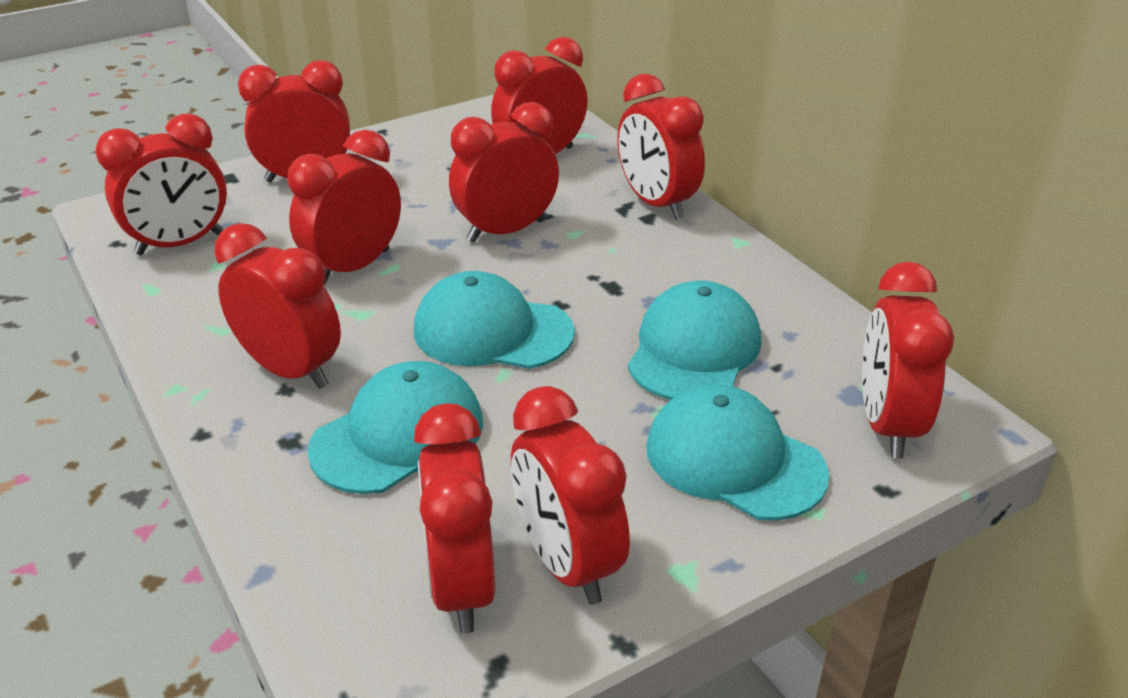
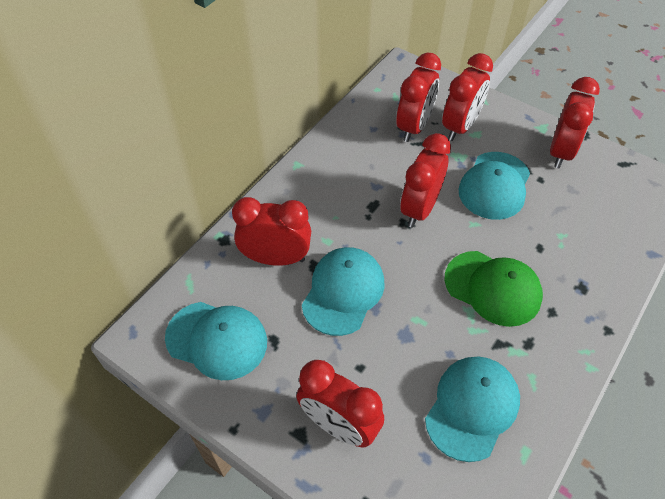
green cap: none = 0 -> [444,251,543,327] = 1
red clock: [95,113,227,255] [215,223,341,389] [238,60,350,182] [288,130,401,285] [414,403,495,634] [449,102,559,243] [491,37,588,154] [511,386,630,605] [617,74,705,220] [862,262,954,458] = 10 -> [232,197,311,266] [296,360,384,447] [396,53,441,142] [400,133,451,228] [442,53,493,141] [550,77,600,168] = 6

